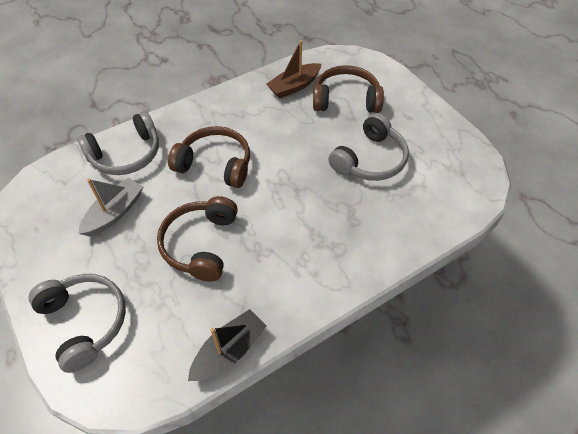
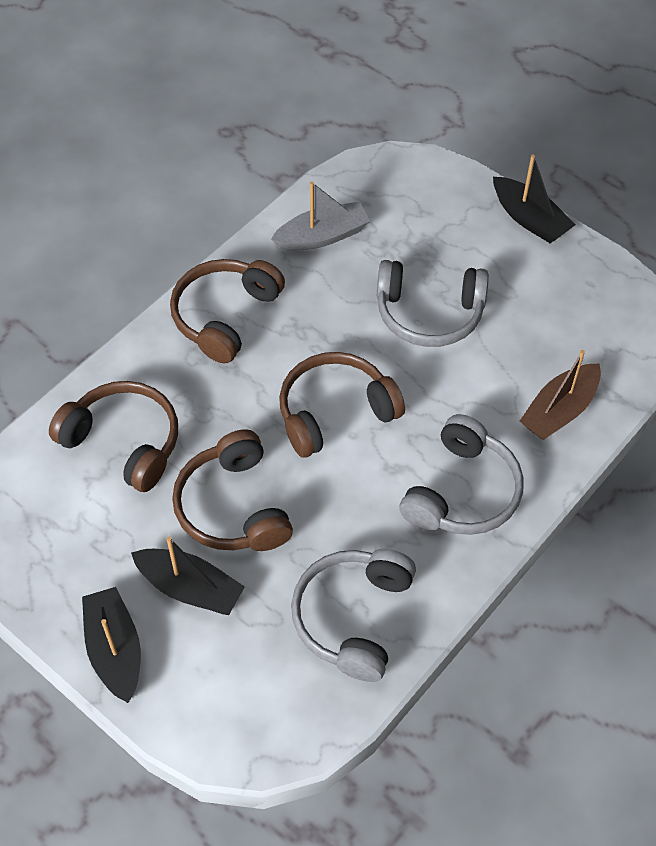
black boat: [188,309,267,381] = 1 -> [82,587,141,703] [131,537,245,615] [493,155,575,243] = 3
brown headphones: [157,196,238,282] [168,126,250,188] [313,65,384,113] = 3 -> [49,381,178,492] [170,259,285,363] [172,429,293,551] [279,352,405,458] = 4

